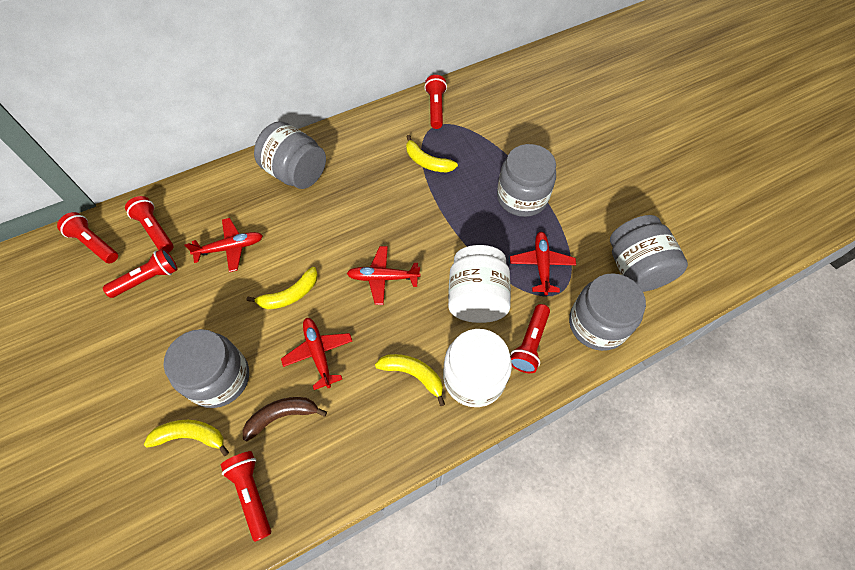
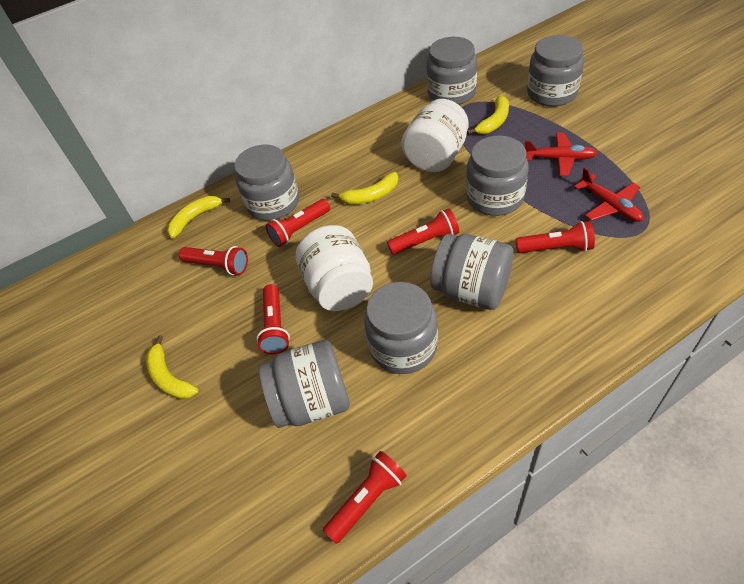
brown banana: [243,397,327,441] = 1 -> none = 0
grey jar: [163,329,249,408] [254,121,326,189] [497,144,556,217] [569,273,646,351] [610,215,688,292] = 5 -> [234,145,299,221] [259,340,350,428] [364,282,438,374] [427,37,477,105] [430,234,514,310] [466,136,529,216] [527,35,584,107] = 7
red plane: [184,218,263,272] [281,318,352,390] [347,246,420,305] [510,232,576,295] = 4 -> [525,133,597,176] [574,167,644,222] = 2

